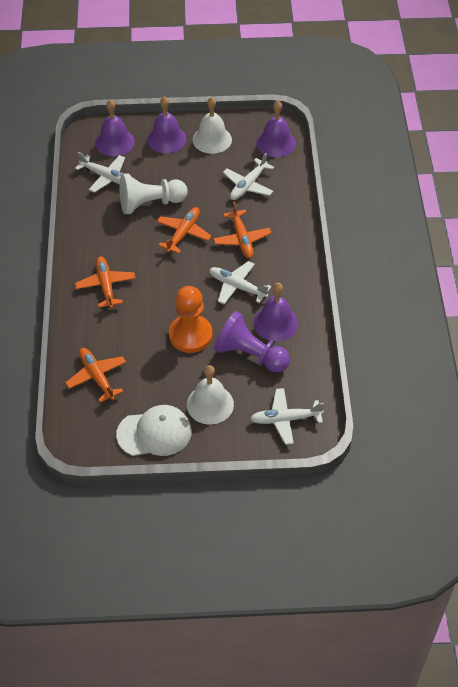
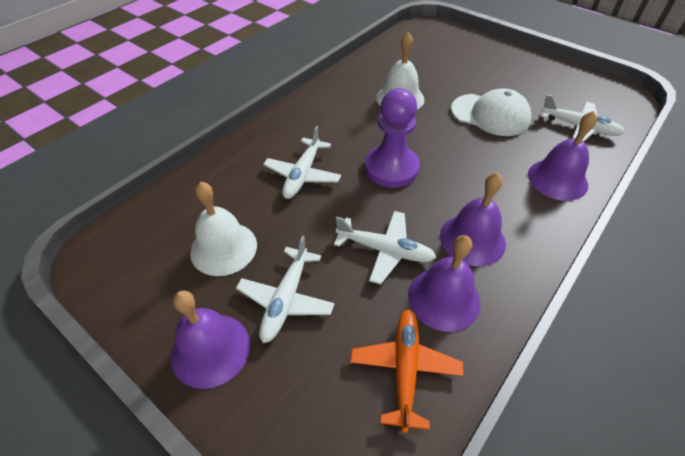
orange pawn: [169,286,212,353] = 1 -> none = 0
orange plane: [65,348,126,403] [75,256,136,308] [157,207,211,253] [213,202,272,258] = 4 -> [350,309,464,433] = 1
white pawn: [119,173,188,214] = 1 -> none = 0

